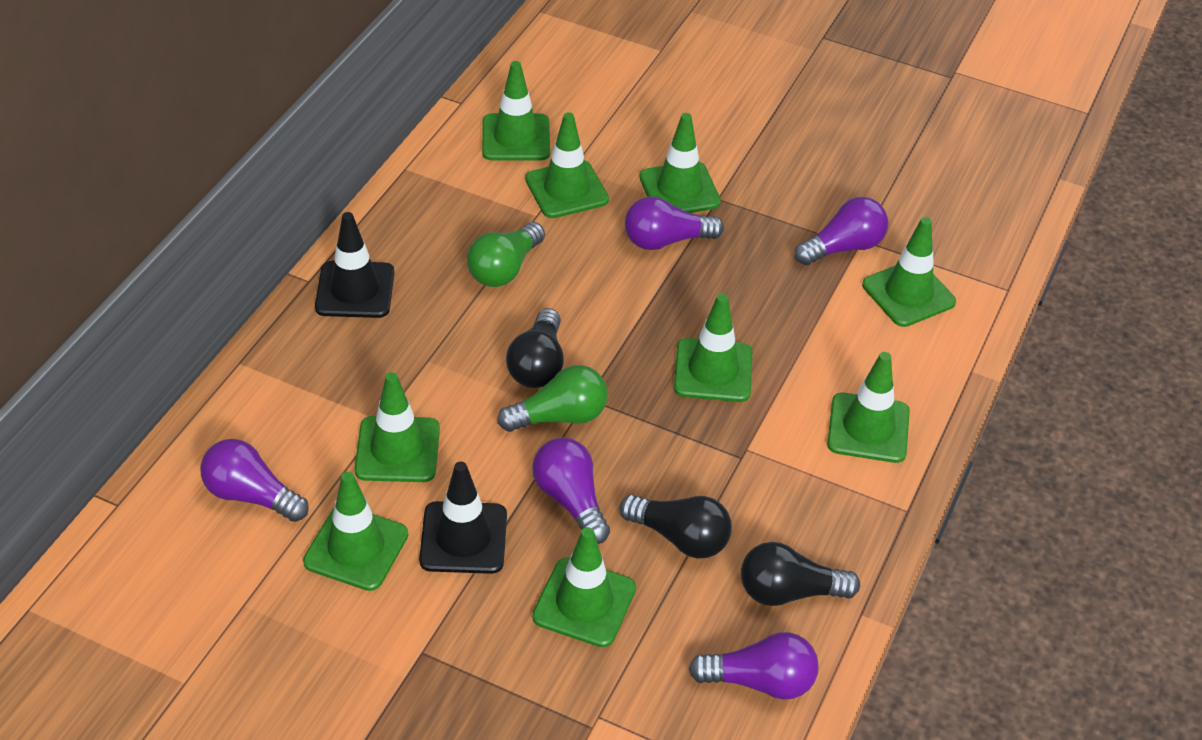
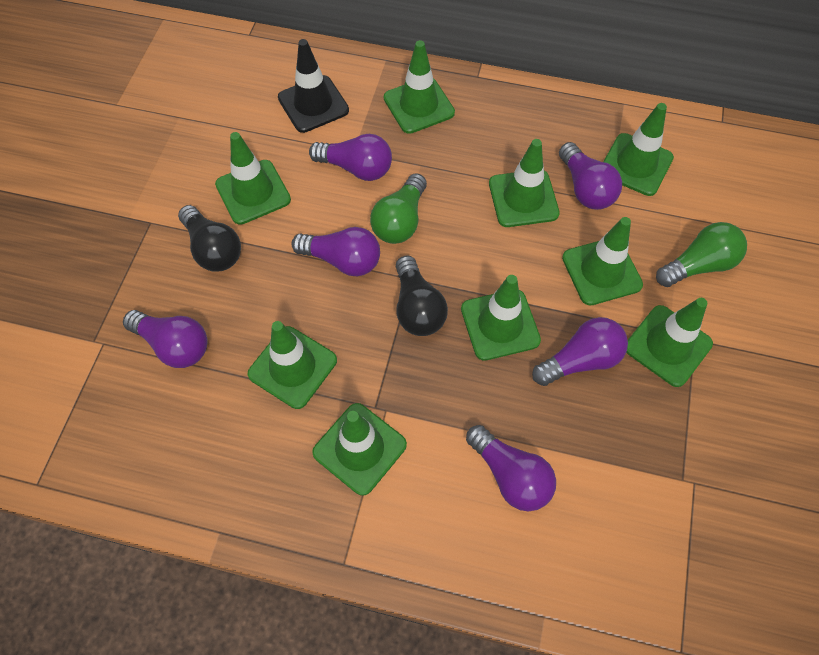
black light bulb: [506,308,564,388] [620,494,732,559] [741,542,860,606] = 3 -> [178,205,241,272] [396,256,448,336] = 2
black traffic cone: [315,212,395,318] [419,462,507,574] = 2 -> [278,39,349,133] = 1
purple light bulb: [200,439,309,522] [532,438,610,544] [625,197,724,250] [689,632,819,700] [795,197,888,265] = 5 -> [123,310,208,368] [292,227,380,276] [309,134,392,181] [466,425,556,511] [532,317,628,386] [559,142,622,210] = 6

